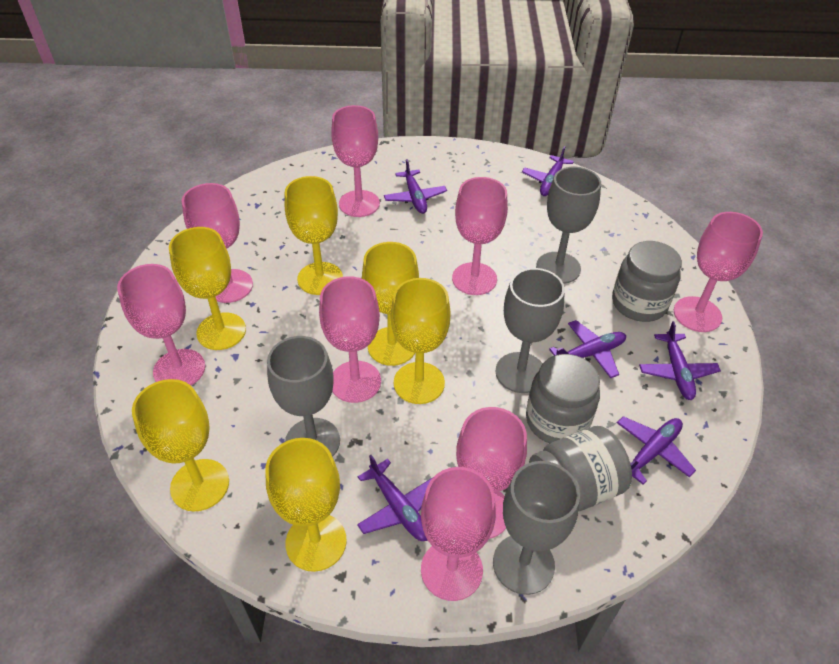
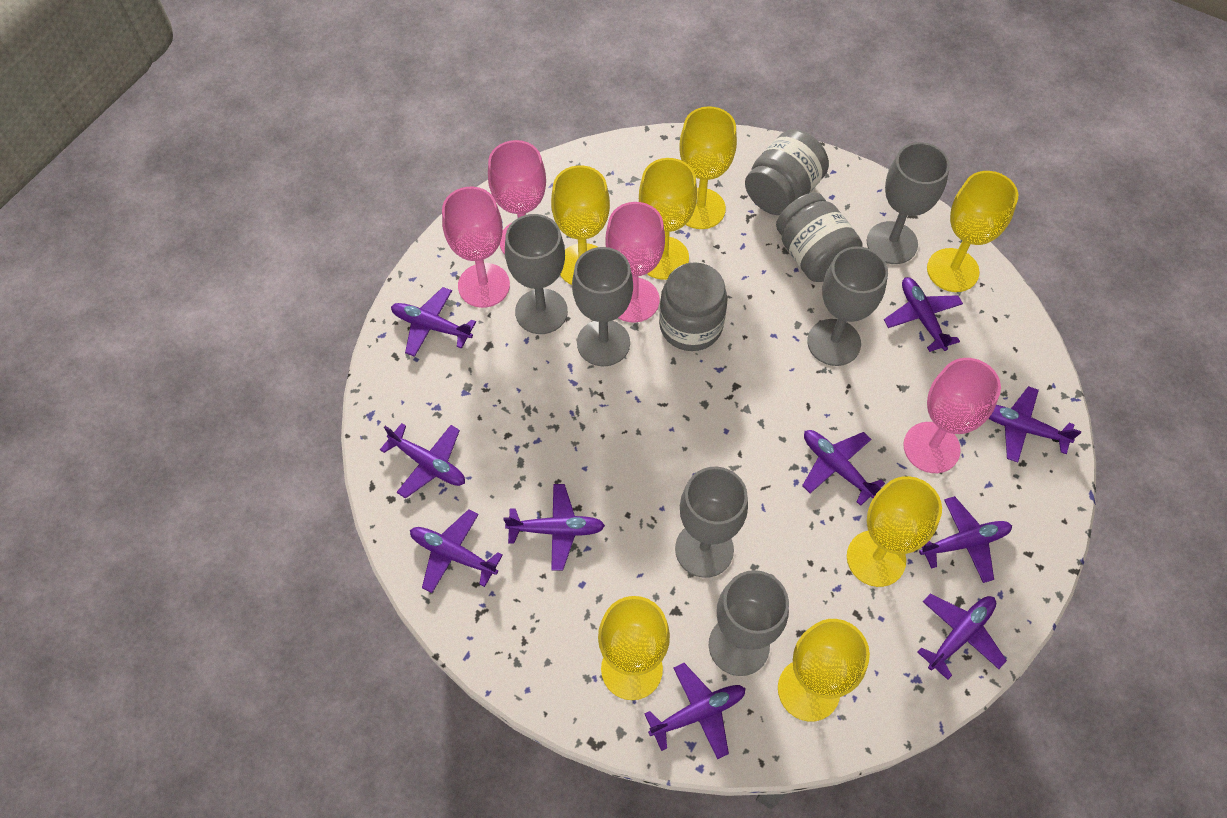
grey goblet: [267,336,340,457] [493,461,580,595] [495,268,565,393] [536,167,601,284] = 4 -> [505,214,568,334] [572,247,633,366] [675,467,748,578] [709,570,789,676] [807,246,888,366] [867,142,950,264] = 6
pink goblet: [117,264,205,385] [182,183,253,303] [319,276,381,403] [331,105,380,217] [421,467,496,601] [452,177,508,295] [456,407,527,539] [674,212,763,332] = 8 -> [442,187,510,308] [488,140,546,255] [605,202,665,323] [903,358,1001,473] = 4
purple plane: [357,455,432,541] [384,159,447,214] [522,146,574,196] [549,320,626,378] [617,416,696,484] [639,321,721,400] = 6 -> [380,423,465,499] [391,287,476,357] [410,509,503,593] [503,484,605,571] [644,663,746,759] [802,430,885,506] [884,277,963,352] [918,593,1007,680] [919,496,1012,583] [988,386,1082,463] = 10
yellow goblet: [132,379,229,512] [169,227,246,350] [265,438,347,572] [285,176,343,295] [362,242,419,366] [391,278,451,404] = 6 -> [551,165,610,285] [598,596,670,700] [639,158,697,280] [679,106,737,229] [778,619,870,722] [847,476,942,587] [927,171,1018,292] = 7

